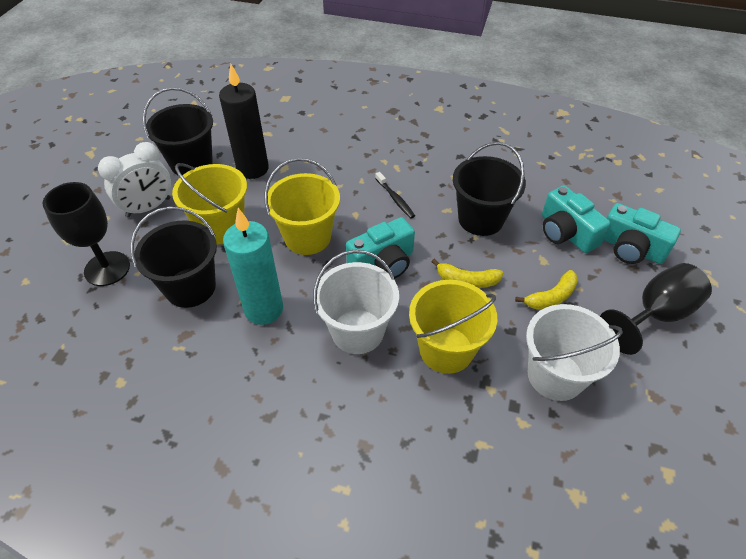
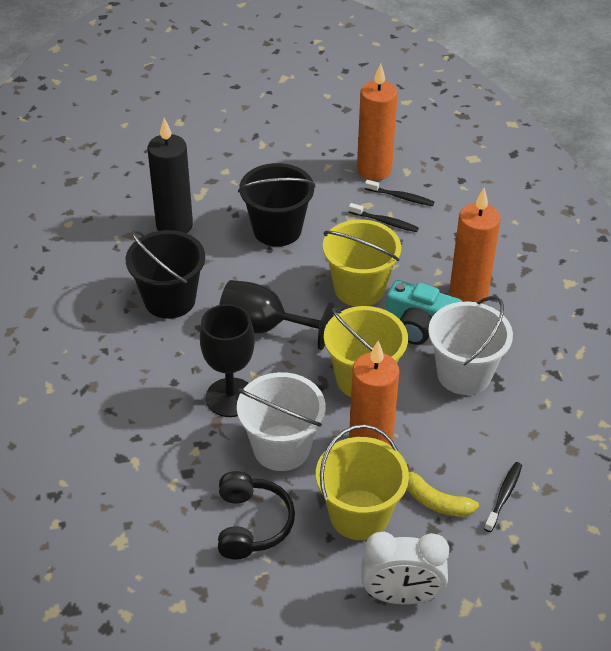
black bucket: [131,207,217,308] [143,87,213,176] [453,142,526,236] = 3 -> [126,230,205,319] [238,163,315,247] = 2
black headphones: none = 0 -> [218,471,295,560] = 1
black toothbrush: [375,172,415,218] = 1 -> [349,203,419,232] [365,180,435,206] [484,462,522,532] = 3
orange candle: none = 0 -> [349,341,399,445] [357,63,398,181] [449,188,501,304] = 3
turquoise camera: [346,217,415,278] [542,185,611,253] [604,203,681,264] = 3 -> [386,280,463,345] = 1
turquoise candle: [223,208,283,325] = 1 -> none = 0
yellow banana: [431,259,503,288] [515,270,578,310] = 2 -> [407,464,479,517] = 1

